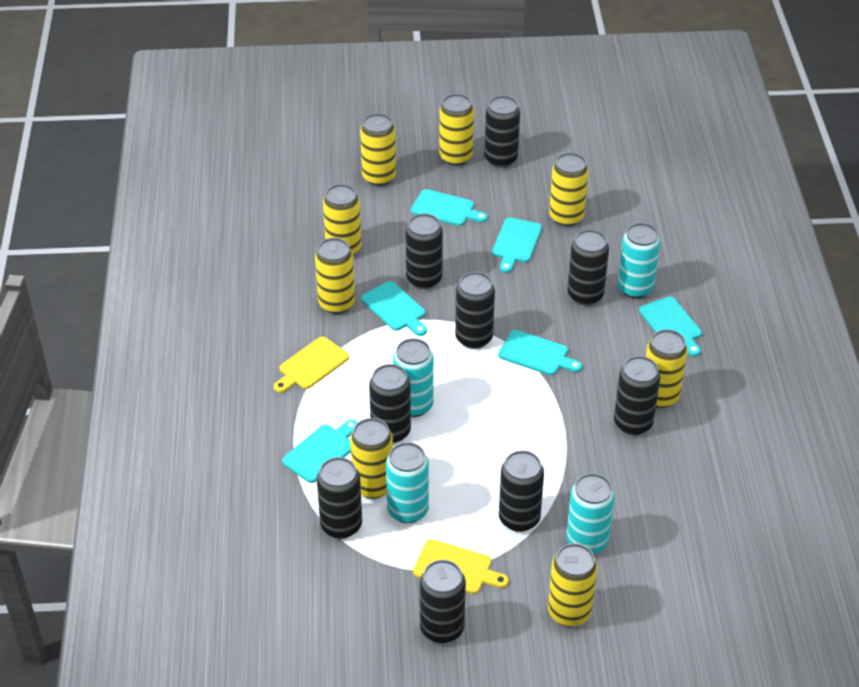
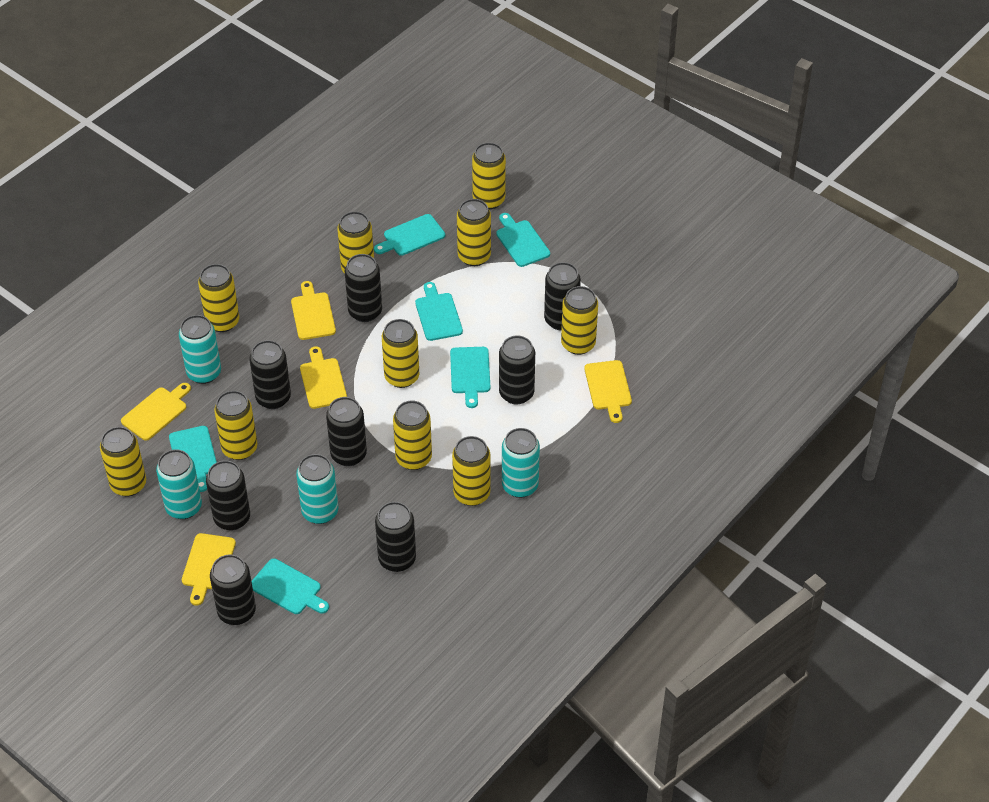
black can: [317,457,362,539] [369,364,411,443] [405,214,443,289] [420,560,466,643] [455,272,495,349] [484,96,520,168] [499,450,544,532] [568,229,609,305] [614,356,660,435] = 9 -> [206,460,250,530] [210,554,256,625] [250,340,291,409] [326,397,367,466] [345,254,382,322] [375,502,416,572] [499,335,535,404] [544,262,581,330] = 8
yellow can: [315,238,355,314] [323,184,361,256] [350,418,393,499] [360,113,396,186] [439,94,474,166] [548,543,598,627] [549,153,588,226] [646,329,688,408] = 8 -> [100,427,146,496] [198,264,239,332] [214,391,257,460] [337,211,374,274] [382,319,419,388] [393,401,432,470] [452,436,490,506] [457,199,491,266] [472,142,506,209] [561,286,598,355] = 10
yellow cutting board: [274,337,349,393] [413,539,509,594] = 2 -> [121,383,191,441] [182,533,236,606] [291,281,336,340] [300,346,347,409] [584,360,632,423] = 5

